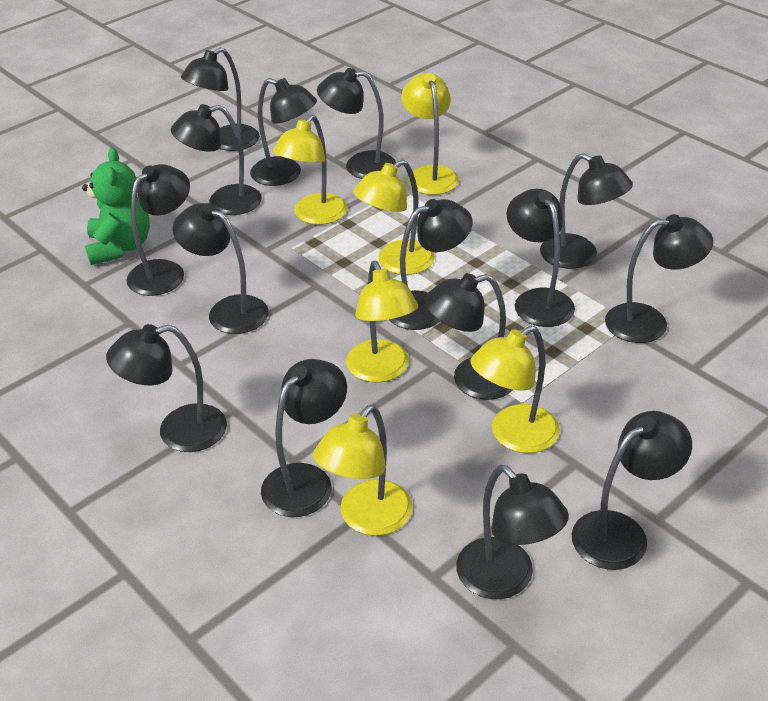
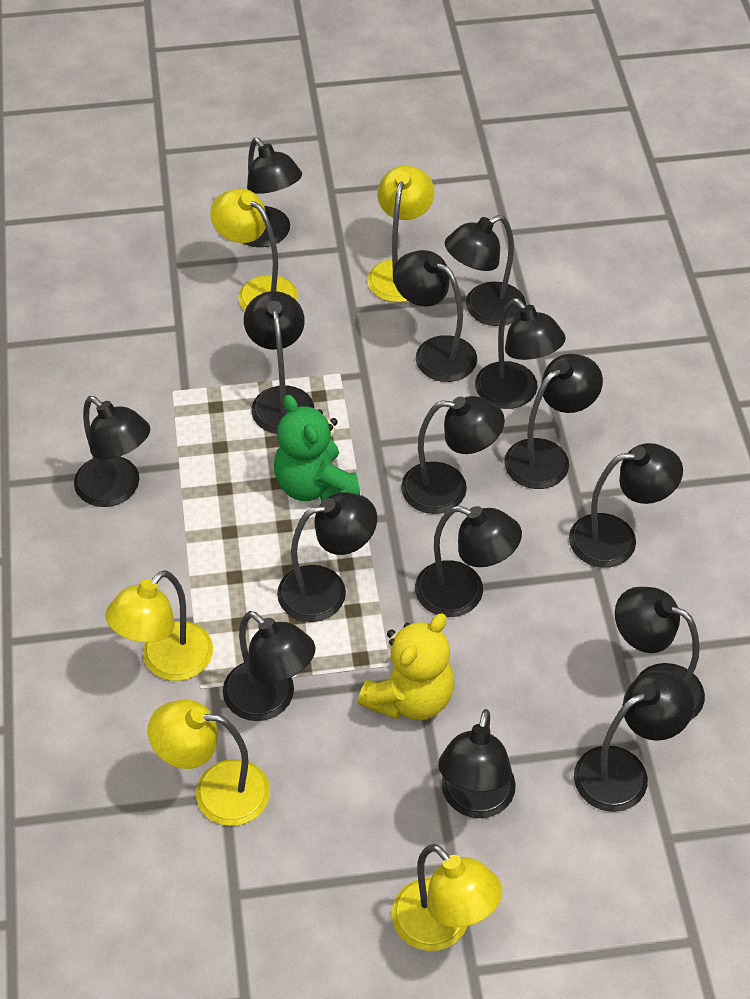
yellow lamp: [273,115,347,225] [313,405,413,536] [346,261,418,383] [353,160,435,275] [401,73,459,195] [470,325,560,453] = 6 -> [105,570,213,681] [148,700,270,826] [210,188,298,311] [367,165,434,302] [392,844,502,951] = 5
yellow teddy bear: none = 0 -> [358,613,454,720] = 1

